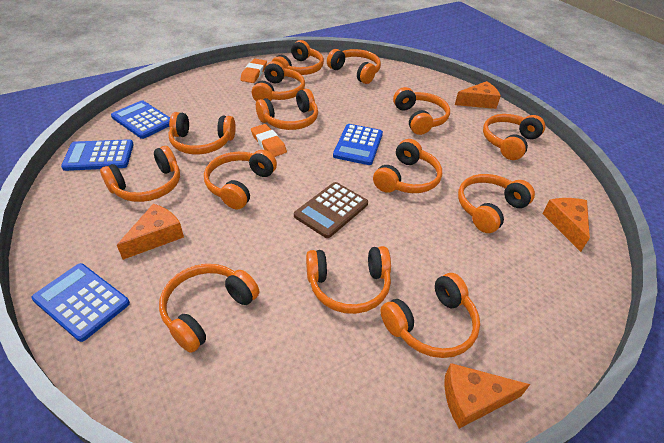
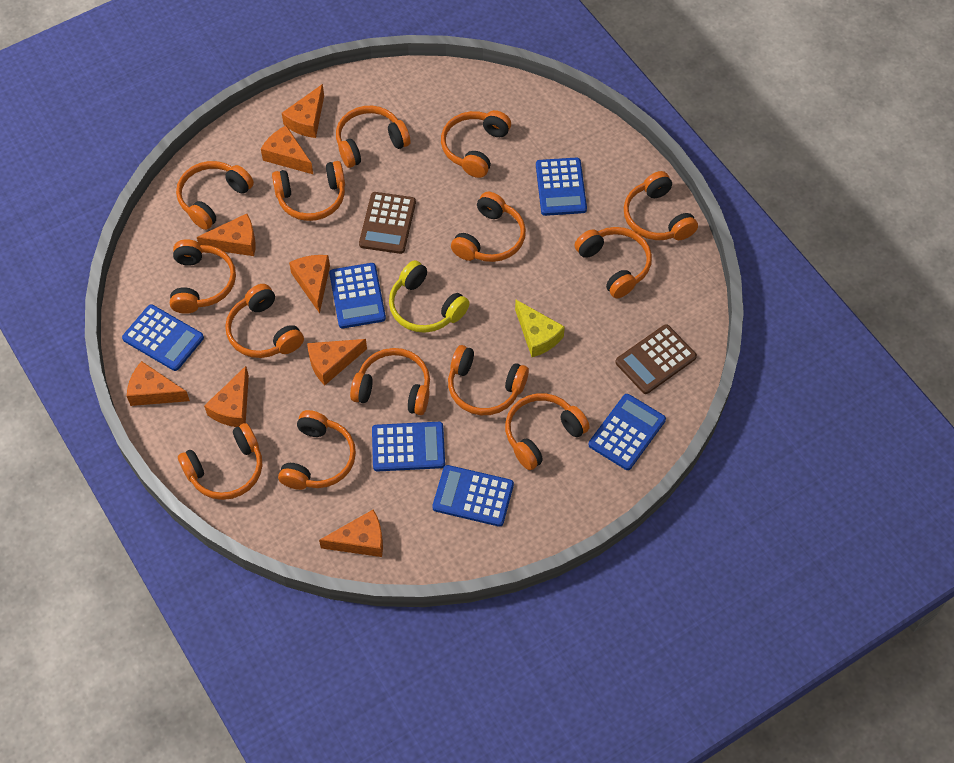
blue calculator: [31,263,130,342] [61,139,134,171] [111,100,170,139] [333,124,383,165] = 4 -> [122,304,204,371] [329,263,386,328] [372,422,445,472] [432,465,514,527] [536,157,587,216] [588,394,666,470] = 6
brown calculator: [294,182,368,238] = 1 -> [359,192,416,254] [615,324,697,394] = 2
orange cheese: [117,204,184,260] [444,363,530,429] [455,81,501,109] [542,198,590,252] = 4 -> [127,361,190,406] [197,214,256,256] [204,366,249,427] [261,126,313,174] [282,84,324,138] [289,255,330,314] [307,339,367,385] [319,510,383,557] = 8
orange eraser: [240,59,267,83] [251,124,287,157] = 2 -> none = 0
yellow cheese: none = 0 -> [515,300,565,357] = 1
yellow headphones: none = 0 -> [389,260,470,333] = 1

